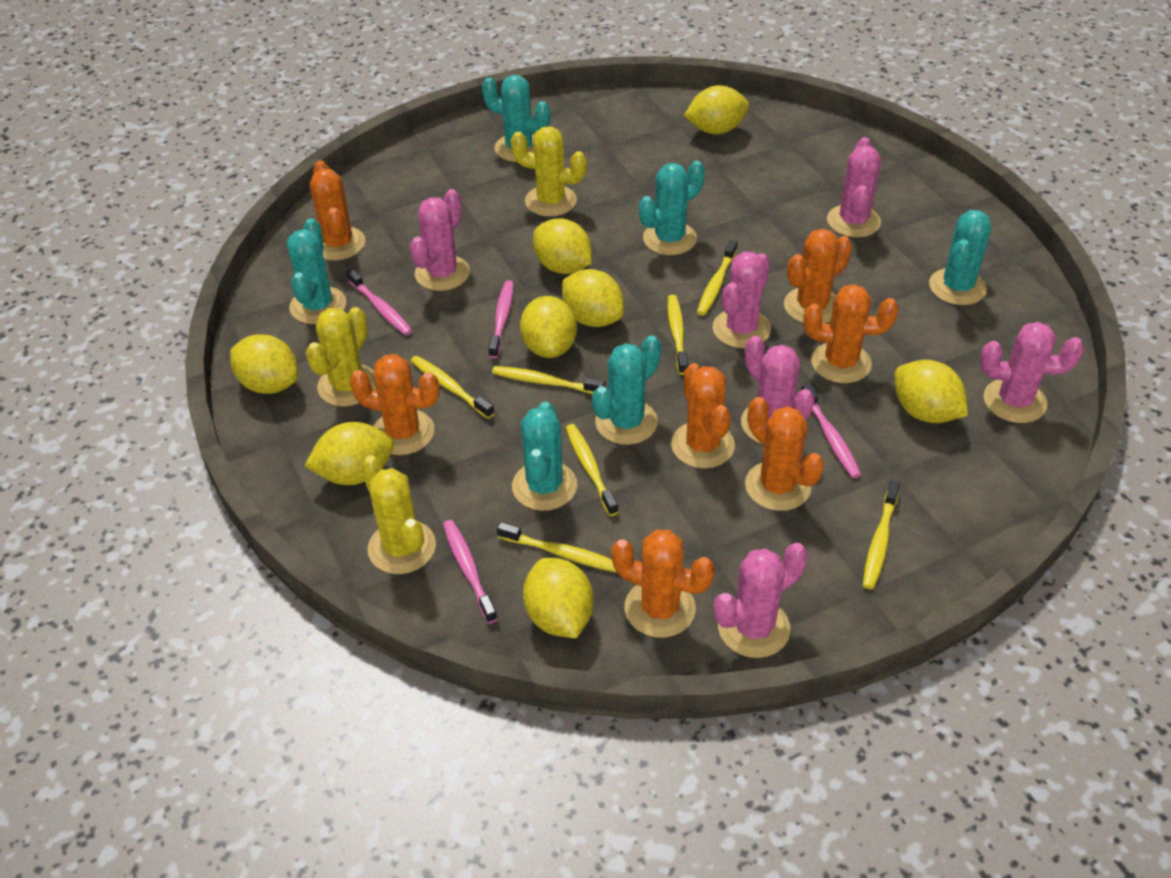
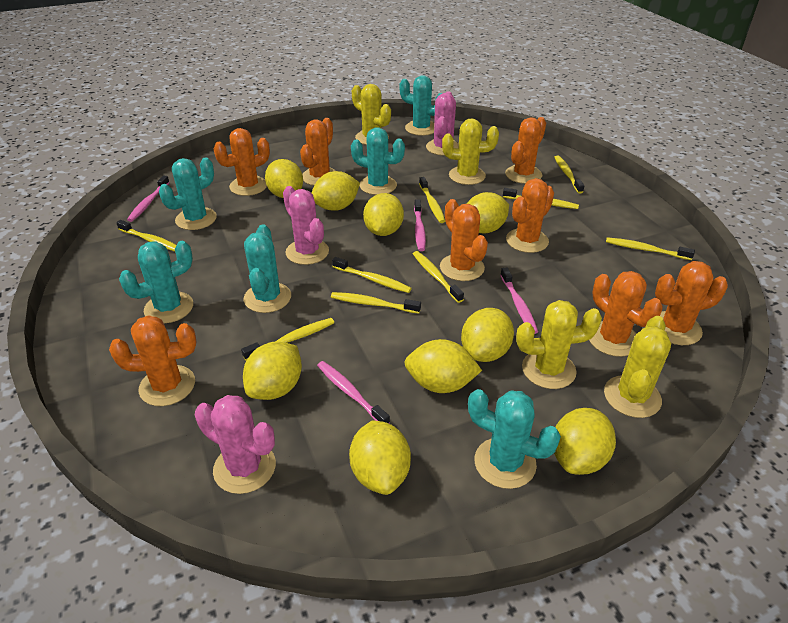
orange cactus: [310,161,365,260] [350,354,440,455] [611,530,715,638] [671,363,735,469] [745,397,824,511] [784,229,852,324] [803,284,898,383] = 7 -> [109,315,196,406] [214,128,270,196] [300,118,336,186] [440,199,488,281] [505,117,546,184] [506,178,554,253] [589,271,663,357] [655,261,728,345] = 8
pink cactus: [410,189,470,291] [712,251,771,348] [714,543,808,658] [741,336,815,445] [827,137,881,237] [980,322,1084,423] = 6 -> [195,395,276,494] [283,186,329,265] [426,91,459,156] = 3
yellow cactus: [306,307,376,406] [361,455,436,574] [510,126,587,217] = 3 -> [352,84,391,145] [442,118,499,185] [516,300,602,389] [604,316,671,418] = 4
yellow lemon: [230,334,298,394] [304,422,394,485] [520,296,577,358] [523,558,594,638] [533,218,592,274] [562,269,624,327] [684,85,749,134] [894,360,968,423] = 8 -> [243,342,302,400] [265,159,303,198] [312,171,360,211] [349,420,411,495] [363,193,404,236] [404,339,482,393] [461,308,514,362] [467,192,509,233] [554,408,616,475] = 9
yellow toothbrush: [411,356,494,419] [492,366,605,394] [497,522,617,573] [566,424,618,516] [667,295,688,375] [697,240,738,316] [863,481,900,589] = 7 -> [116,220,176,251] [241,318,334,361] [331,292,421,314] [332,257,412,293] [413,251,464,303] [419,177,445,223] [503,188,579,209] [554,155,584,194] [606,237,695,260] = 9

